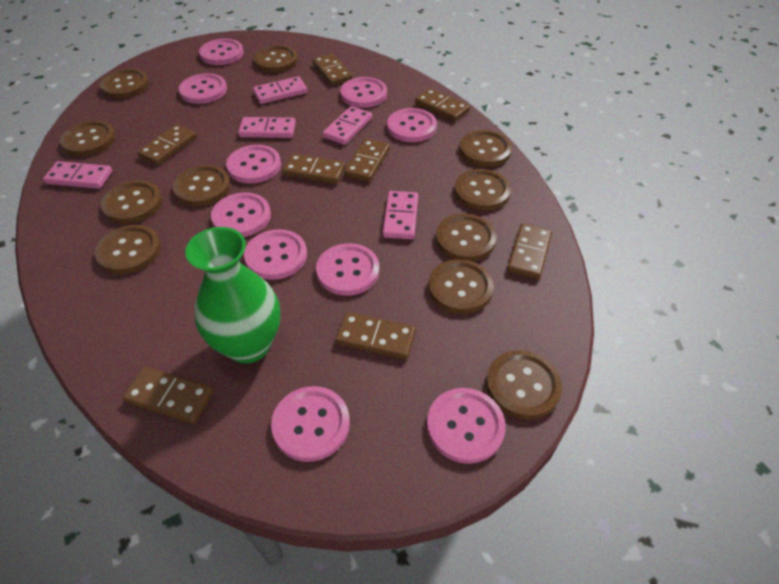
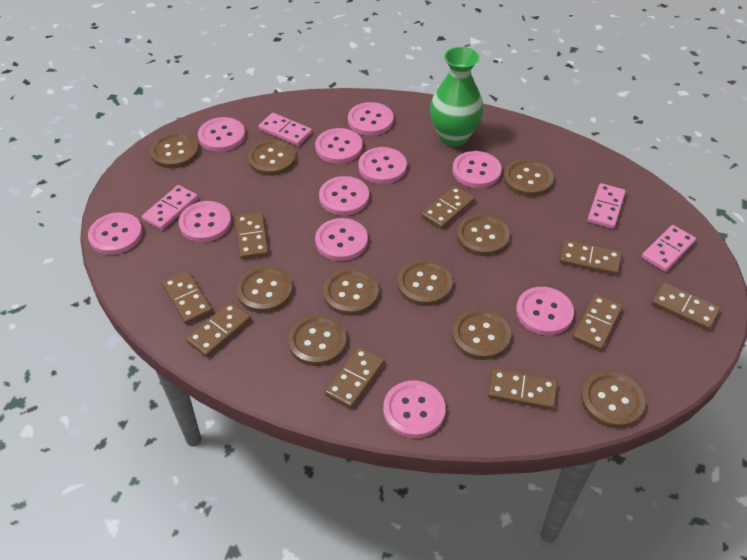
brown button: [60,121,116,156] [95,225,161,274] [100,69,149,99] [101,180,162,224] [173,165,231,206] [254,45,298,73] [428,259,494,314] [436,214,497,261] [454,169,511,211] [459,130,512,167] [486,350,562,420] = 11 -> [150,133,199,168] [237,266,293,313] [247,139,296,176] [288,315,347,366] [323,268,379,316] [397,260,453,306] [452,309,511,360] [457,214,510,256] [503,159,553,197] [581,371,645,428] = 10
brown domino: [123,367,214,424] [137,124,197,165] [282,153,346,184] [312,54,353,85] [335,312,416,360] [344,139,390,182] [415,88,470,121] [507,223,552,280] = 8 -> [162,271,213,324] [186,302,251,357] [235,212,268,259] [325,347,385,409] [421,186,475,229] [488,368,557,410] [560,240,621,275] [572,294,622,351] [651,282,720,330] = 9
pink button: [179,73,227,104] [199,39,244,65] [211,193,271,237] [226,145,281,184] [244,229,307,280] [271,386,350,462] [316,243,379,296] [340,77,387,108] [387,108,437,142] [427,388,506,464] = 10 -> [88,212,142,255] [179,201,231,242] [198,117,245,152] [315,128,363,164] [315,218,368,261] [319,176,369,215] [348,102,393,136] [359,147,407,184] [383,380,445,438] [452,151,501,188] [516,287,574,335] = 11
pink domino: [43,161,112,189] [238,117,296,138] [253,76,308,104] [322,106,372,145] [382,191,418,239] = 5 -> [142,185,198,230] [259,113,312,146] [587,183,626,229] [642,225,696,272] = 4

